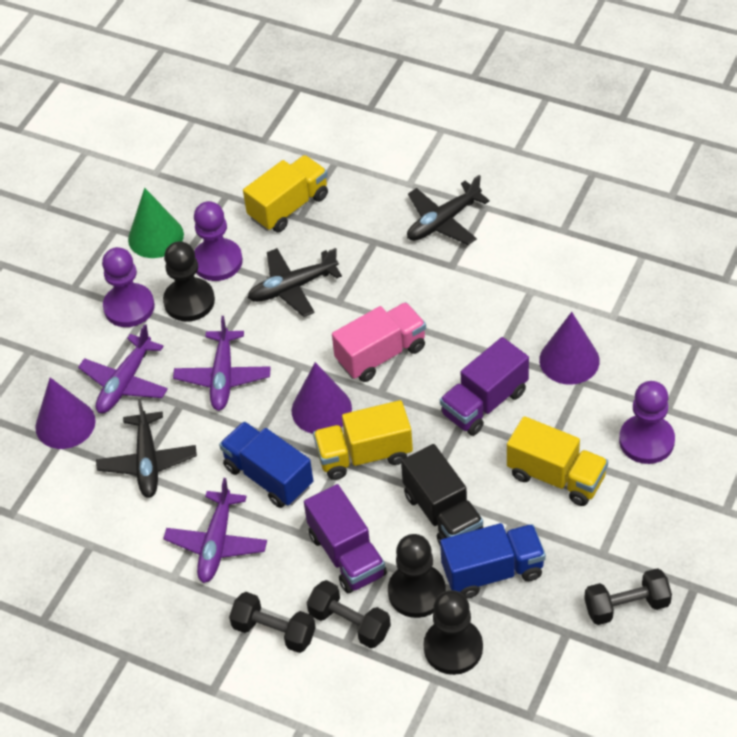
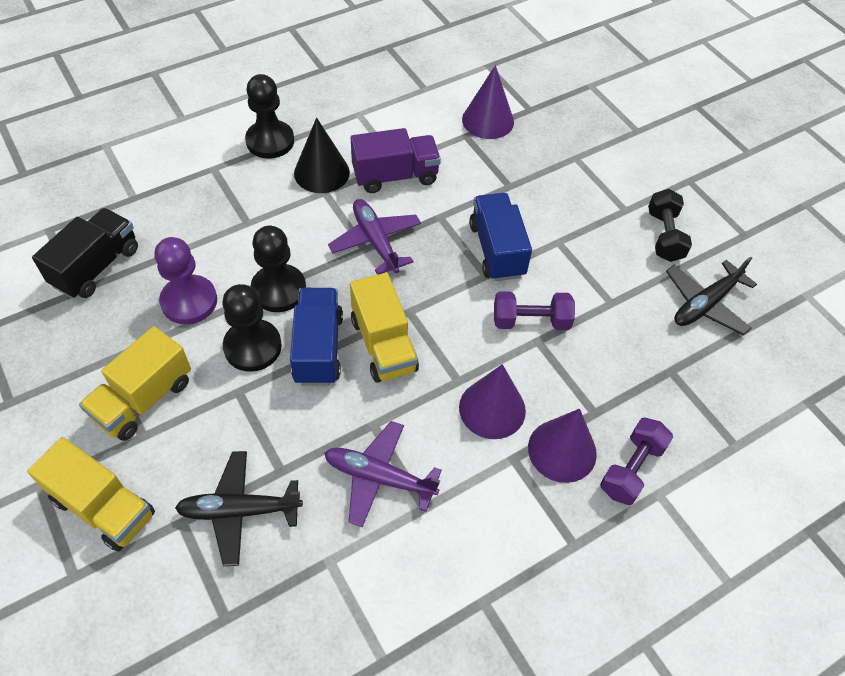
black cone: none = 0 -> [294,118,350,193] = 1
black dumbbell: [229,592,316,653] [307,580,391,648] [584,568,672,625] = 3 -> [648,189,692,262] = 1
black plane: [96,399,197,498] [248,248,342,317] [407,175,490,245] = 3 -> [175,451,303,566] [666,256,757,335] = 2
green cone: [128,188,184,258] = 1 -> none = 0
pink truck: [332,302,426,382] = 1 -> none = 0
purple dumbbell: none = 0 -> [494,291,575,330] [600,418,673,505] = 2
purple pawn: [102,247,155,327] [194,201,243,281] [619,381,675,464] = 3 -> [154,237,217,324] = 1
purple plane: [78,324,168,413] [163,478,267,583] [173,316,271,411] = 3 -> [324,421,442,527] [328,199,421,275] = 2
purple truck: [304,484,387,593] [440,337,529,436] = 2 -> [351,128,441,193] = 1

